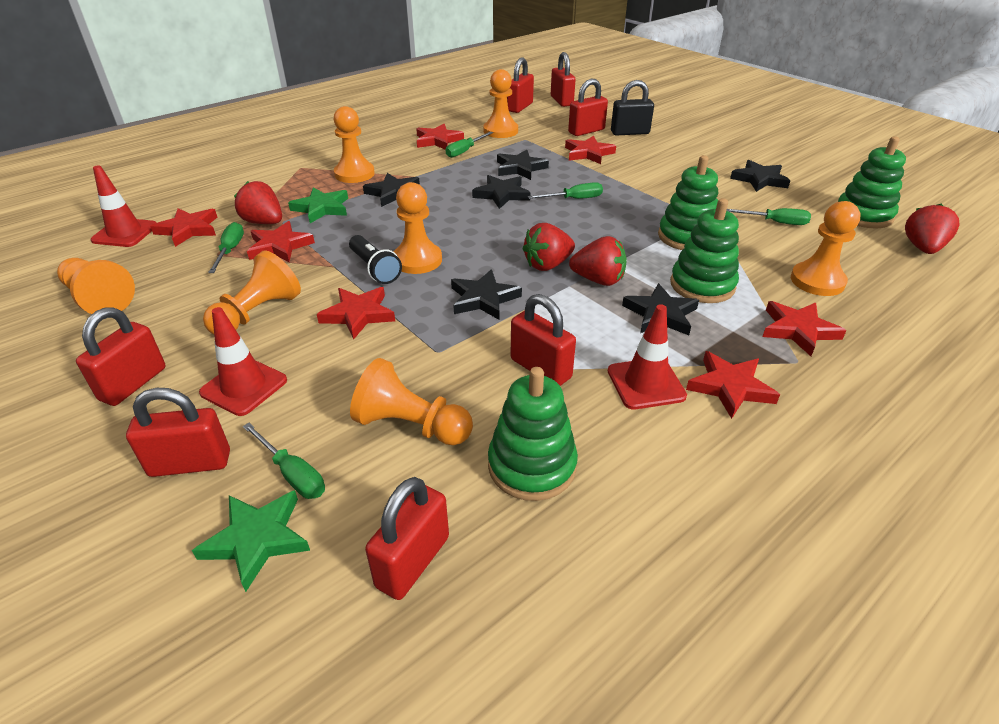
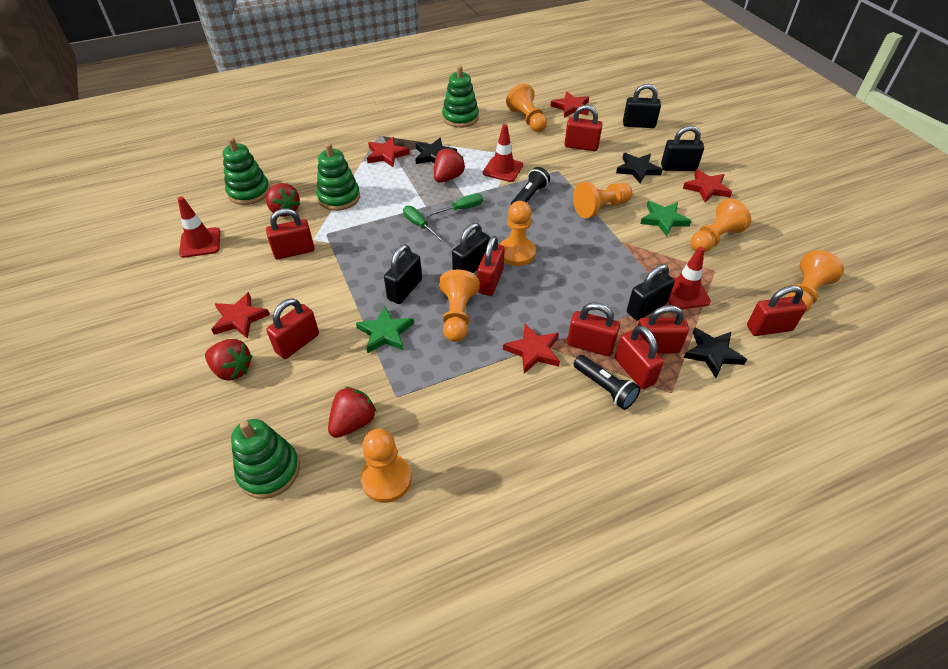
black flashlight: [349,235,402,284] = 1 -> [511,167,550,204] [574,355,641,410] = 2
black padlock: [611,80,654,136] = 1 -> [384,244,422,304] [452,223,490,273] [623,84,661,128] [627,264,675,320] [661,126,704,171] = 5
black star: [363,173,420,207] [451,269,522,320] [472,175,530,209] [497,150,549,180] [622,283,699,335] [730,160,790,192] = 6 -> [415,138,457,164] [616,153,663,184] [684,328,747,378] = 3
green screwdriver: [208,222,244,273] [243,423,325,499] [446,131,493,158] [528,182,603,199] [726,208,811,225] = 5 -> [403,206,446,243] [424,193,483,217] = 2
red padlock: [76,307,166,406] [126,388,230,477] [365,477,449,600] [507,57,534,113] [511,294,576,386] [551,52,576,107] [568,79,608,136] = 7 -> [266,208,315,259] [266,298,319,359] [477,236,505,296] [564,105,603,151] [567,303,620,356] [615,325,664,389] [637,305,689,353] [747,285,807,336] = 8
red star: [150,208,217,247] [247,221,315,262] [317,287,395,340] [416,124,464,150] [565,136,616,164] [686,351,780,419] [762,301,847,356] = 7 -> [211,292,270,339] [367,137,410,167] [503,324,560,374] [550,92,589,118] [683,169,732,202] = 5

